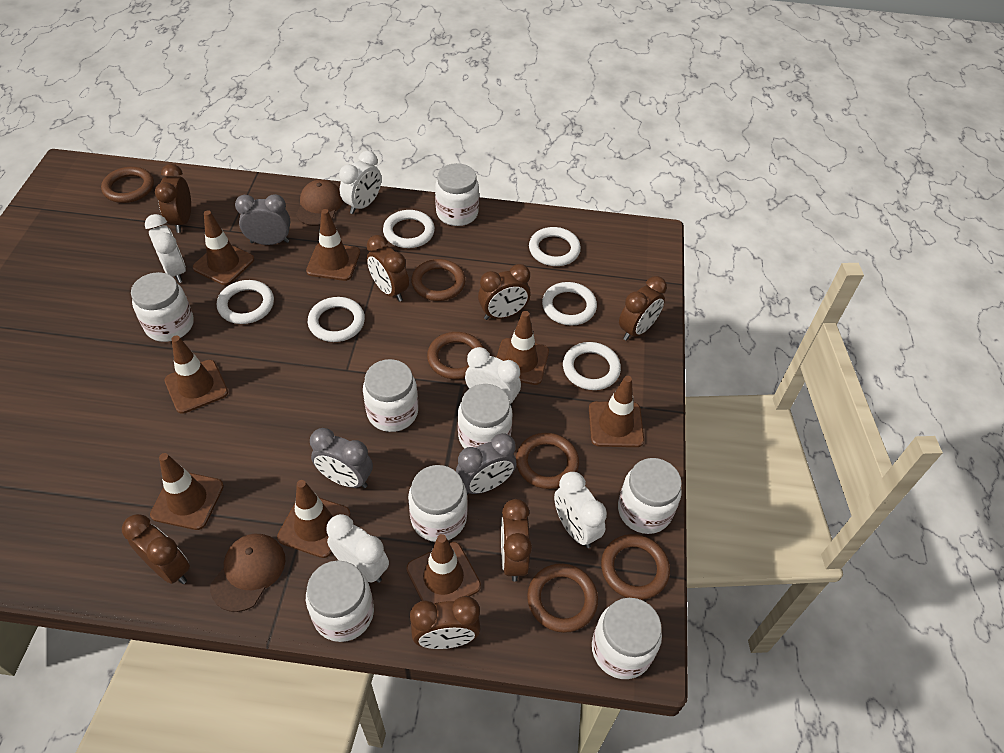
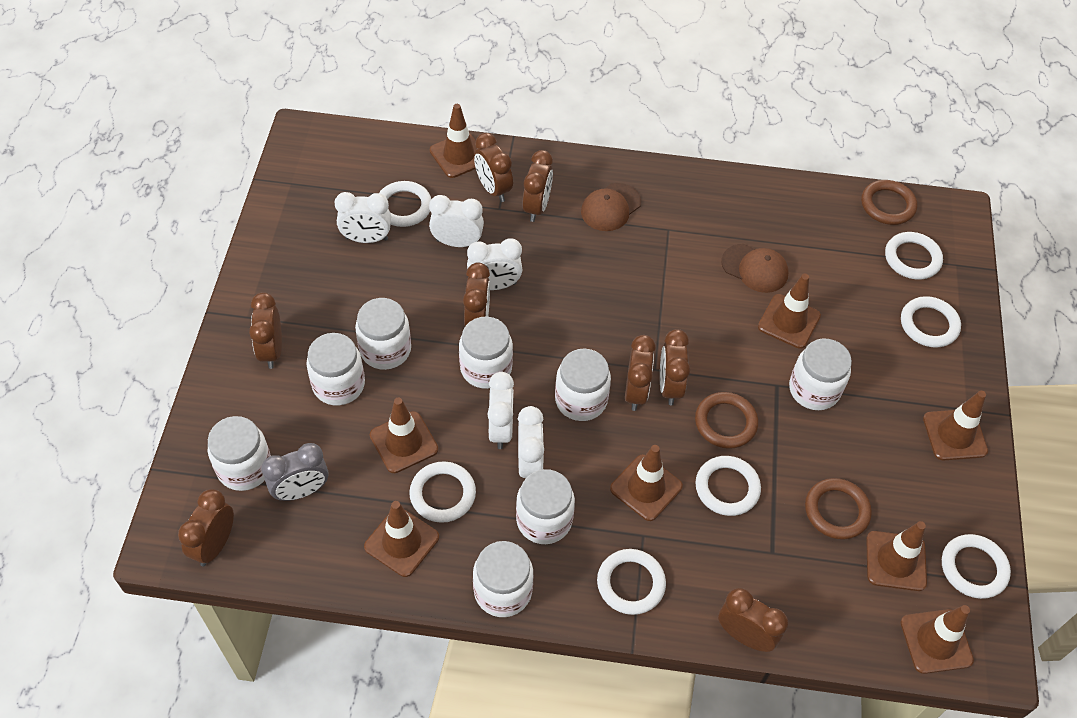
brown clock: [122,514,190,584] [155,164,191,233] [367,235,409,302] [410,596,480,649] [478,264,530,320] [501,499,532,582] [619,276,667,341] = 7 -> [178,489,234,567] [249,292,282,369] [463,262,490,326] [474,133,513,202] [523,150,553,222] [625,335,656,411] [660,329,690,405] [718,588,788,652] = 8
brown ring: [101,167,154,203] [411,259,466,301] [427,332,484,379] [516,433,579,489] [527,564,598,633] [601,534,670,600] = 6 -> [695,392,758,449] [805,478,872,540] [861,180,917,225] = 3
grey clock: [235,194,290,245] [310,428,373,488] [456,433,517,495] = 3 -> [261,443,328,501] = 1
white ring: [217,280,274,324] [308,297,365,342] [383,210,435,248] [529,227,581,266] [542,282,597,325] [563,342,621,390] = 6 -> [379,181,431,227] [409,461,476,523] [597,549,666,615] [695,456,761,516] [885,232,943,279] [901,296,961,348] [942,534,1011,599] = 7

